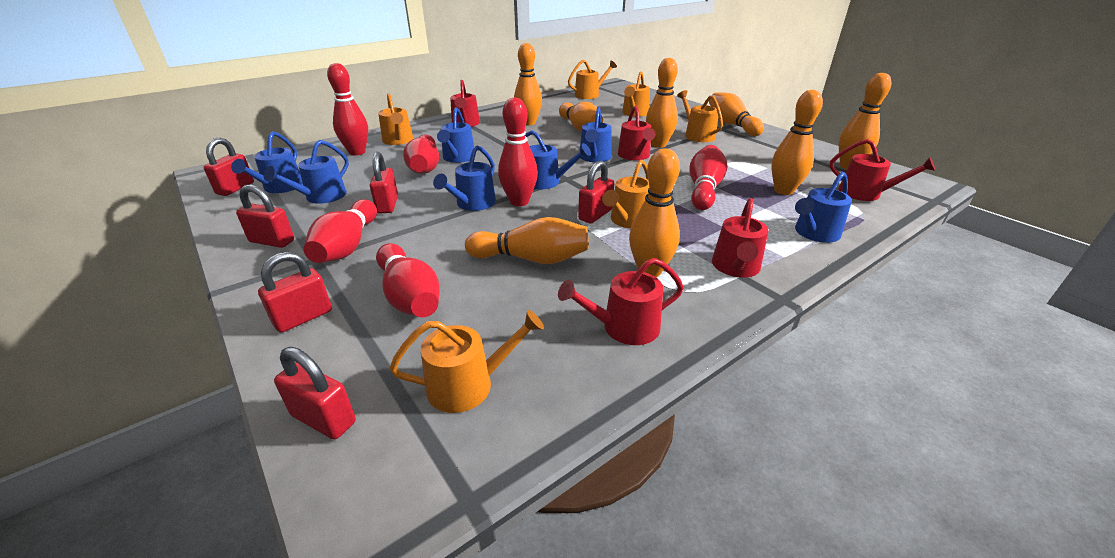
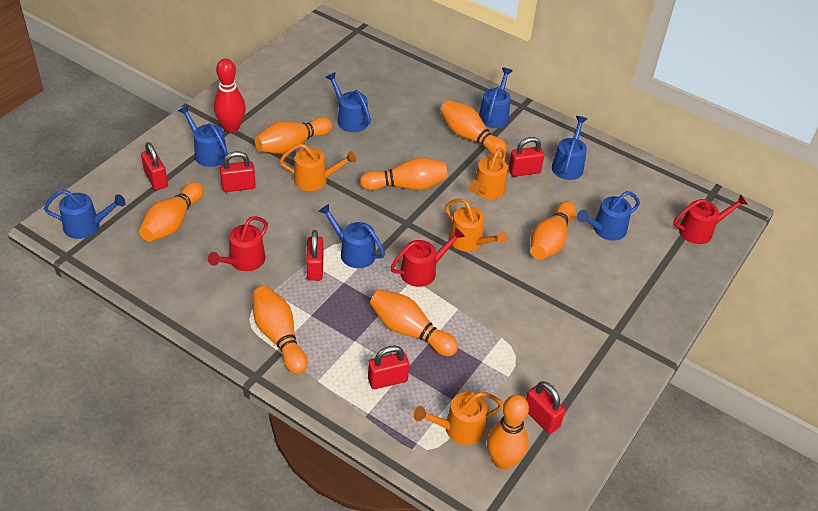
orange watering can: [378,93,413,145] [390,310,544,413] [568,60,617,99] [602,160,649,228] [622,71,650,117] [677,90,723,142] = 6 -> [279,144,356,191] [414,392,504,445] [445,198,508,252] [469,147,508,199] = 4
red bowling pin: [303,199,377,263] [327,63,368,156] [376,243,440,317] [403,134,439,174] [498,98,538,206] [689,145,727,210] = 6 -> [214,58,246,133] = 1
red watering can: [450,80,480,127] [558,258,684,345] [618,105,655,160] [712,198,769,278] [830,139,936,201] = 5 -> [208,216,268,271] [390,227,465,287] [673,194,747,244] = 3

